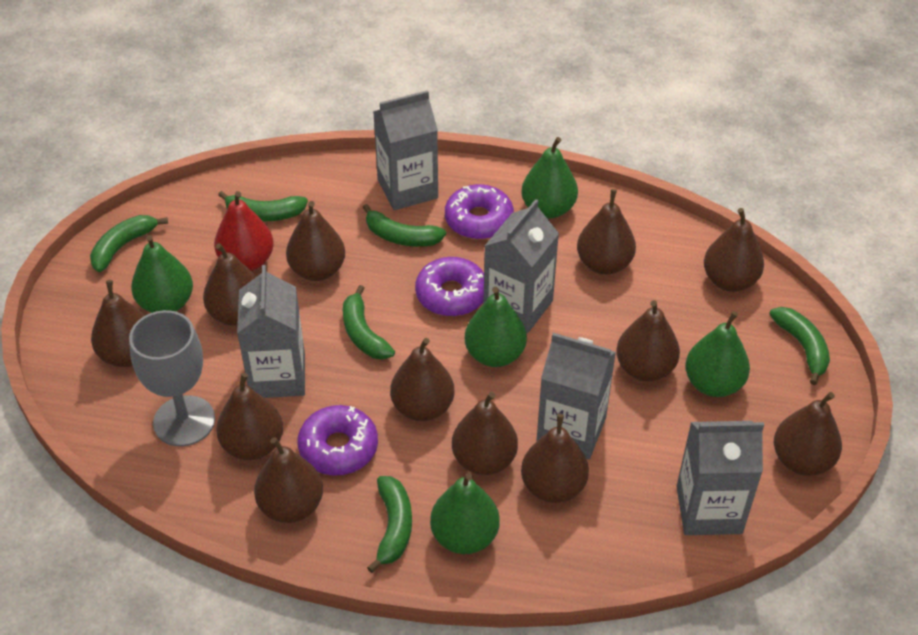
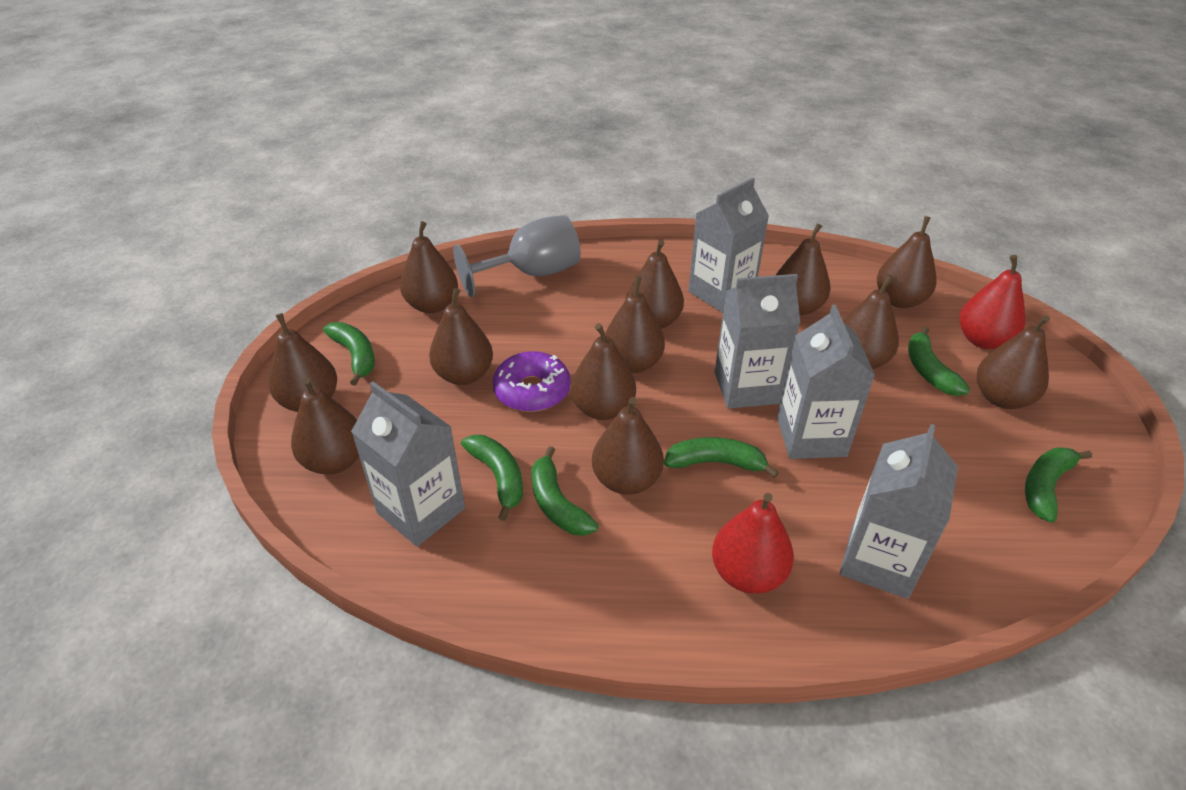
green pear: [131,235,193,313] [430,473,500,554] [465,287,527,367] [521,137,578,218] [685,311,750,397] = 5 -> none = 0
purple donut: [298,405,378,476] [415,257,484,316] [445,184,514,239] = 3 -> [492,351,571,412] = 1
red pear: [214,191,274,271] = 1 -> [712,493,794,594] [960,255,1026,349] = 2

